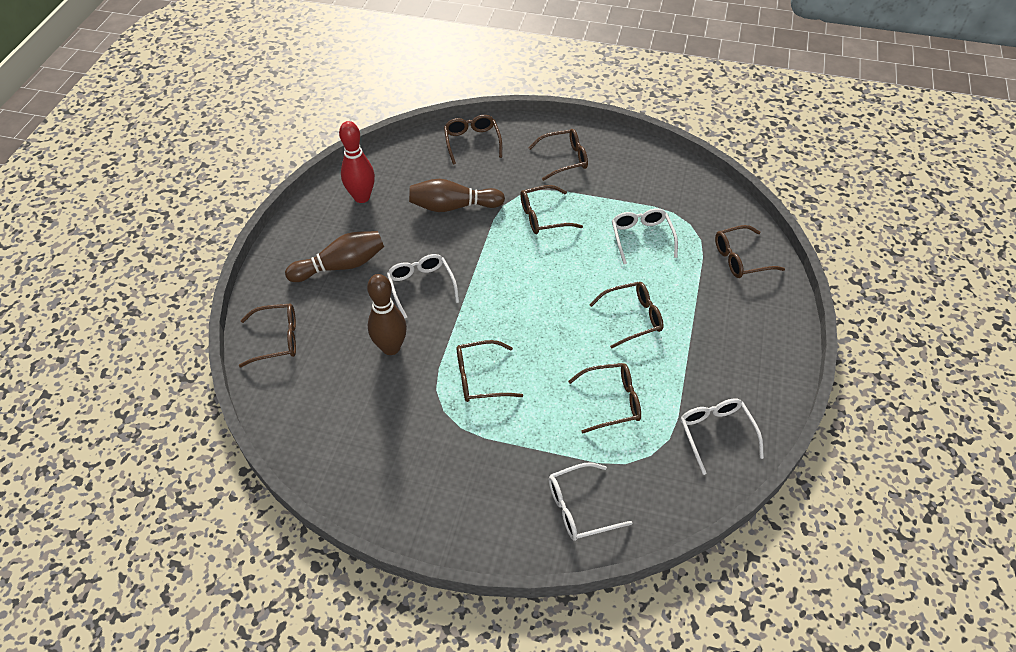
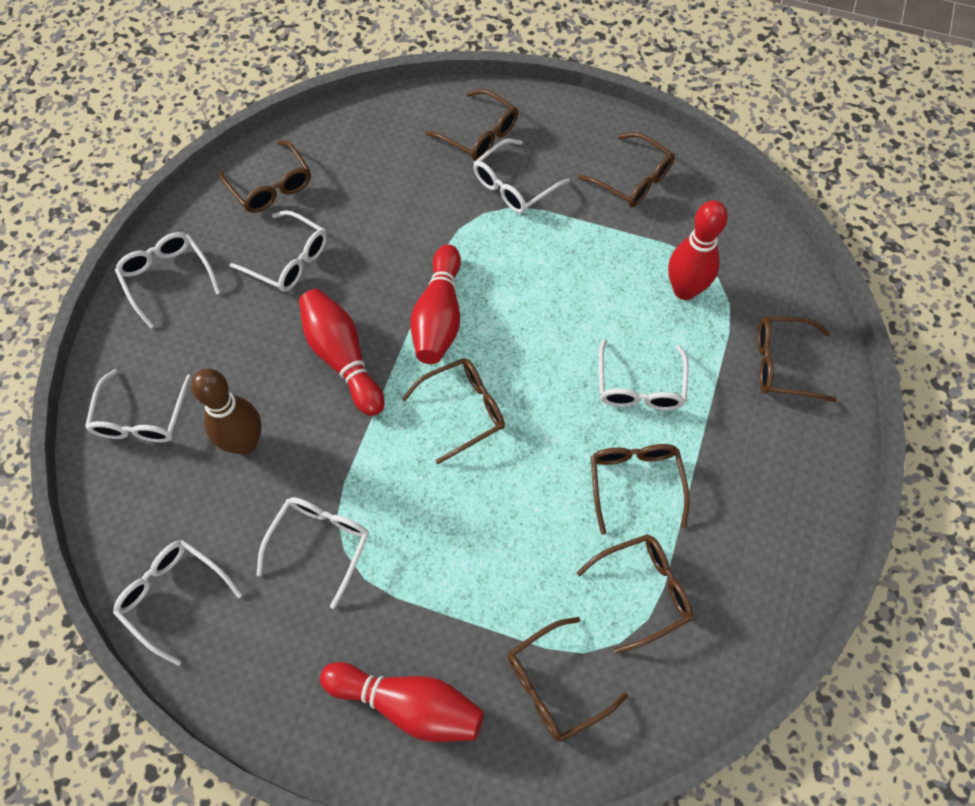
brown bowling pin: [285,231,384,282] [367,274,407,355] [409,179,505,212] = 3 -> [191,369,262,454] = 1
red bowling pin: [339,121,375,203] = 1 -> [299,289,385,416] [320,662,484,742] [410,244,461,364] [668,200,728,300] = 4
white glasses: [387,254,459,318] [549,462,632,541] [612,208,678,264] [680,398,764,475] = 4 -> [85,369,191,443] [113,540,243,666] [115,232,221,328] [229,210,327,292] [257,497,369,609] [473,139,570,214] [599,339,689,410] = 7

